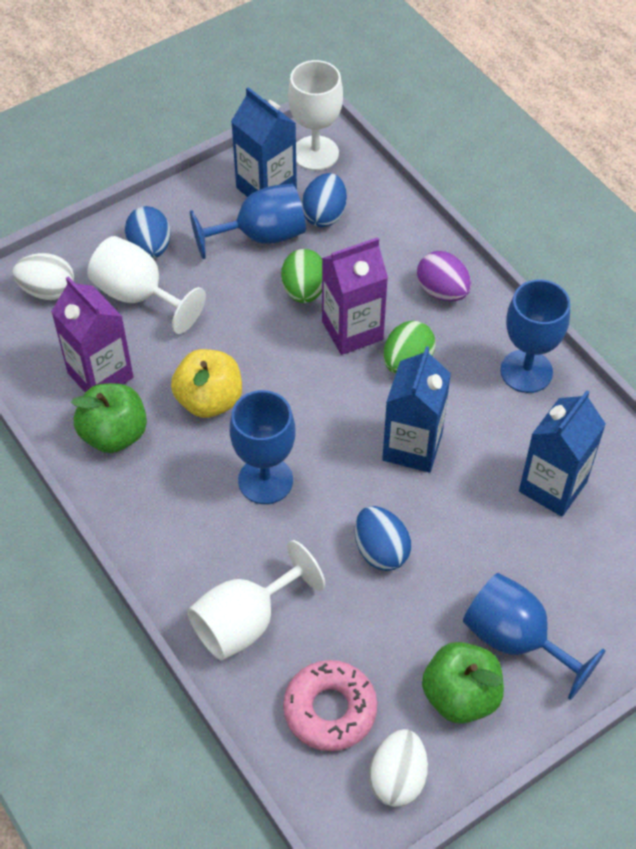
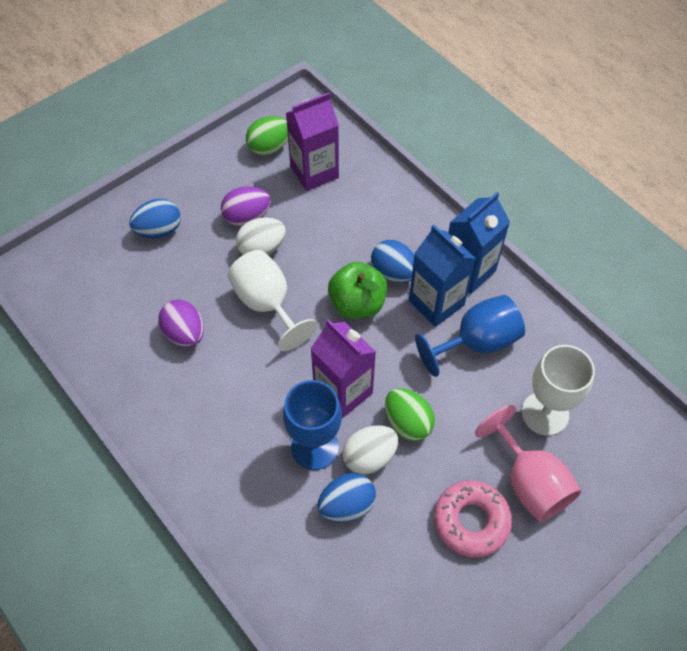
blue carton: [231,87,297,197] [382,346,451,473] [519,390,606,516] = 3 -> [409,225,476,327] [448,192,510,294] = 2
blue goblet: [190,184,306,259] [230,390,295,504] [463,573,606,700] [500,279,570,393] = 4 -> [283,380,342,470] [415,295,525,377] = 2
green apple: [71,383,147,453] [422,642,504,724] = 2 -> [328,262,387,319] = 1
pink goblet: none = 0 -> [475,405,582,522] = 1
purple egg: [417,251,471,301] = 1 -> [159,300,204,347] [221,186,271,226] = 2
white goblet: [87,236,206,334] [187,540,325,661] [288,60,343,171] = 3 -> [227,250,317,351] [522,345,595,436] = 2
yellow apple: [171,349,242,418] = 1 -> none = 0

